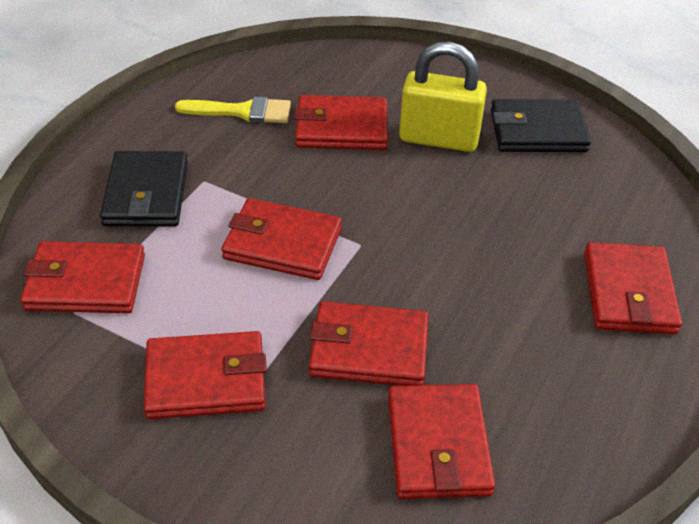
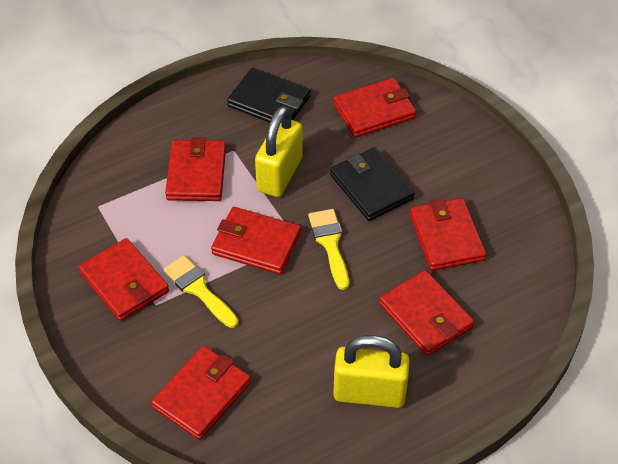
yellow brush: [175,97,291,123] = 1 -> [163,255,239,328] [308,209,349,290] = 2
yellow padlock: [399,42,487,152] = 1 -> [255,106,303,197] [333,335,410,408] = 2

